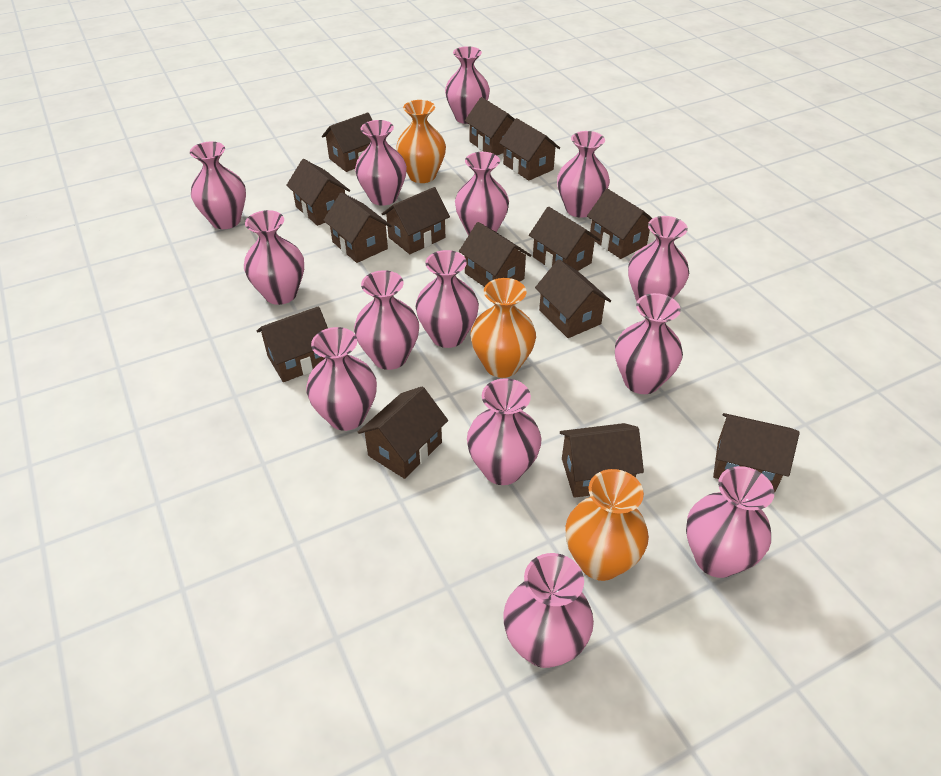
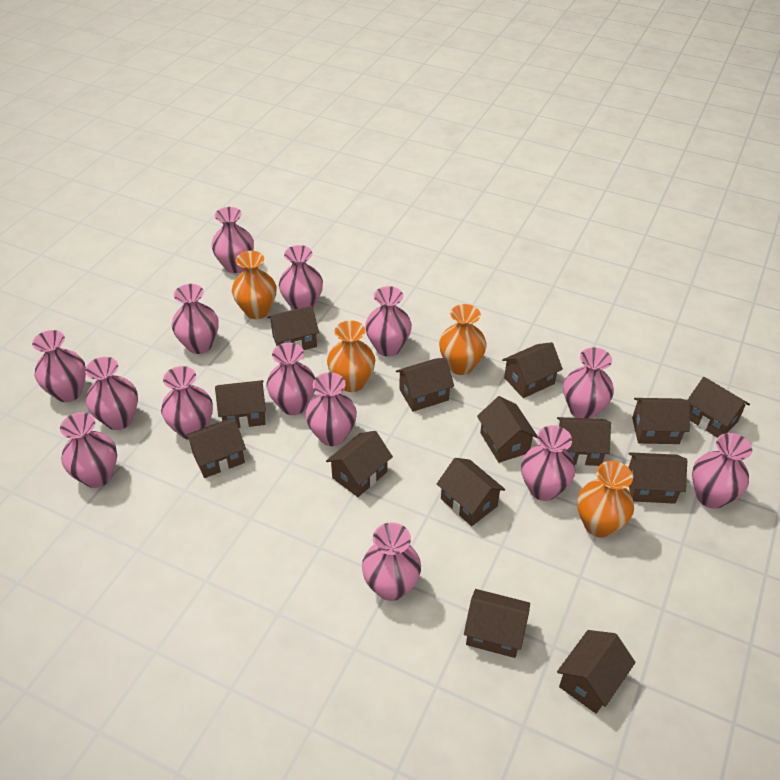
orange vase: [396,100,446,183] [470,278,536,378] [565,469,649,581] = 3 -> [232,251,276,319] [327,320,375,392] [439,304,487,375] [577,461,634,538] = 4

